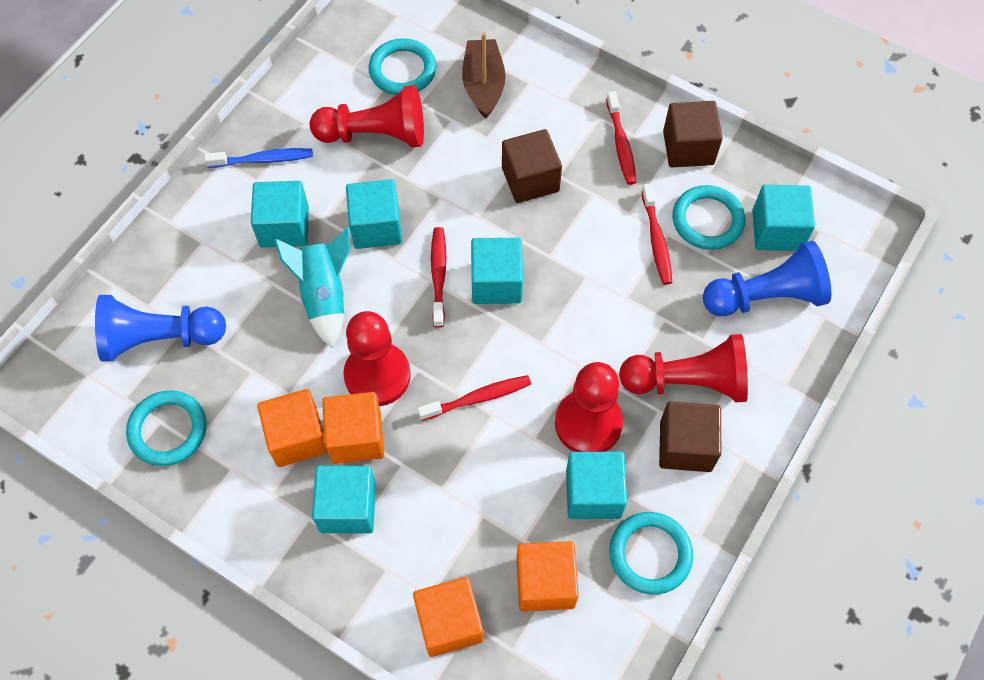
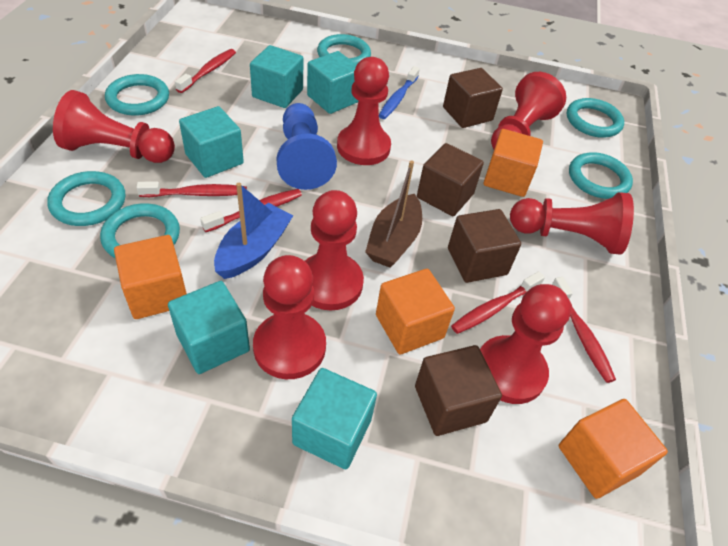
blue boat: none = 0 -> [214,183,293,279] = 1
blue pawn: [95,295,226,362] [703,241,831,316] = 2 -> [276,103,337,190] = 1
brown cube: [502,129,562,203] [659,402,721,472] [663,101,723,167] = 3 -> [415,345,502,436] [417,143,484,216] [443,68,503,128] [448,209,521,283] = 4
red pawn: [310,85,424,148] [343,311,411,406] [555,362,623,452] [619,334,748,402] = 4 -> [53,90,175,163] [253,255,326,379] [305,190,364,310] [337,57,391,165] [480,284,571,404] [491,72,566,150] [510,192,634,254] = 7
red toothbrush: [417,375,531,421] [431,227,446,328] [606,91,636,185] [641,184,672,285] = 4 -> [136,181,247,197] [175,49,236,93] [200,189,302,232] [451,271,545,334] [552,277,616,383] = 5
turquoise cube: [251,181,309,247] [312,466,376,534] [346,179,402,249] [471,238,523,304] [566,452,627,519] [752,185,815,251] = 6 -> [168,281,250,374] [179,106,244,178] [250,45,303,108] [292,368,377,469] [307,51,359,114] = 5
turquoise ring: [126,390,207,466] [368,38,436,95] [609,512,693,595] [672,185,745,250] = 4 -> [47,171,125,226] [100,203,180,258] [105,74,169,116] [317,34,371,65] [567,98,624,138] [569,152,633,199] = 6
turquoise rocket: [274,227,351,348] = 1 -> none = 0

